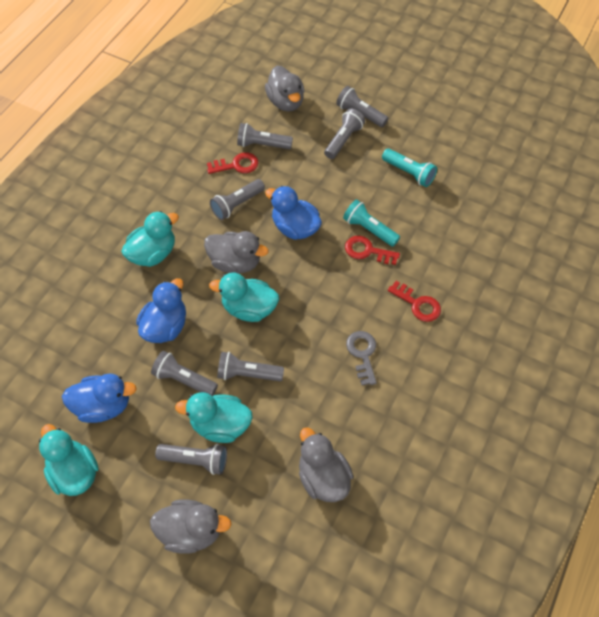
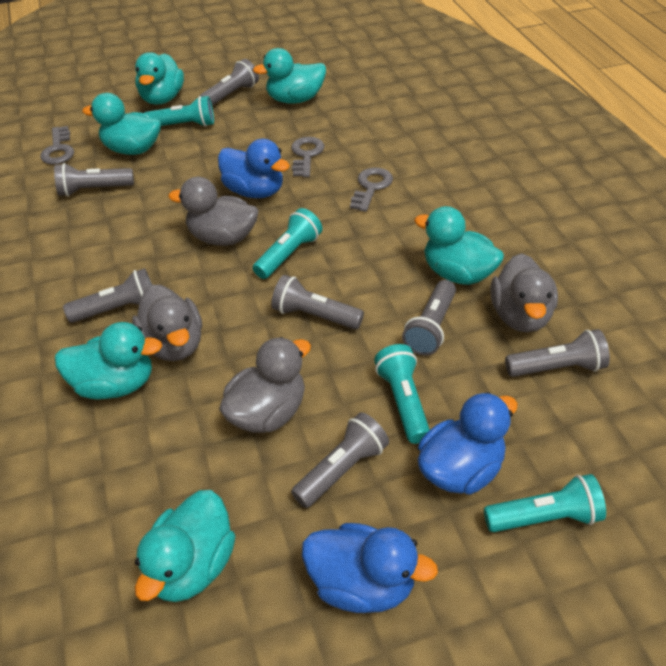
grey key: [346,331,377,385] = 1 -> [40,126,74,165] [291,137,324,177] [350,168,393,212] = 3
red key: [207,152,258,174] [345,236,400,265] [388,281,441,322] = 3 -> none = 0
turquoise duck: [39,424,99,496] [121,211,179,267] [175,392,253,443] [209,273,279,322] = 4 -> [55,322,162,399] [82,93,161,155] [135,52,184,105] [135,490,235,602] [253,48,326,104] [414,206,504,285] = 6
turquoise flashlight: [343,199,400,247] [382,149,437,187] = 2 -> [145,96,214,127] [253,208,322,279] [374,344,430,444] [484,474,606,532] = 4

